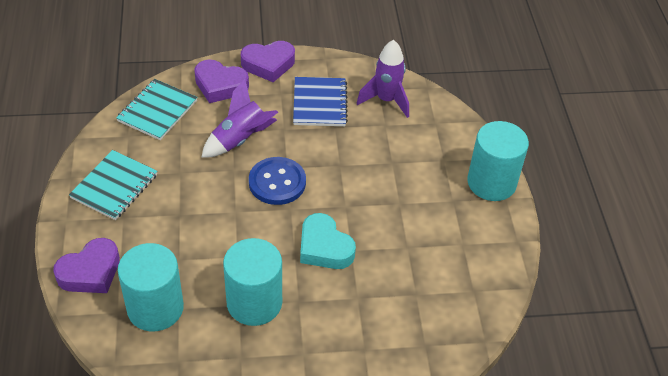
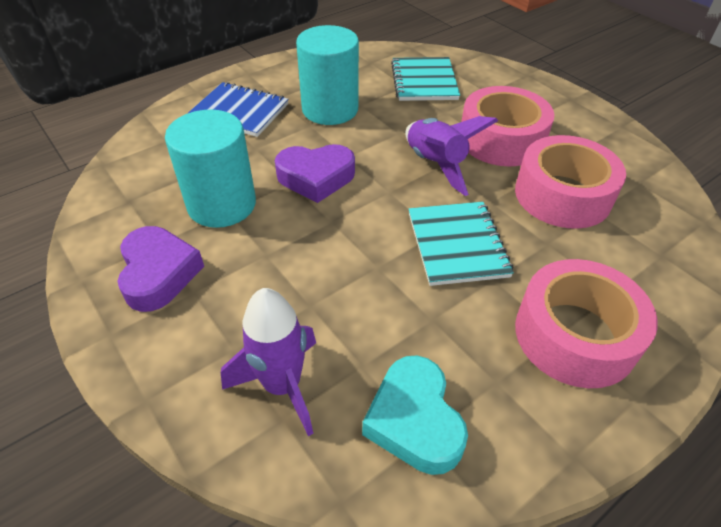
blue button: [249,157,306,205] = 1 -> none = 0
pink tape: none = 0 -> [461,86,554,166] [515,135,626,229] [515,259,658,388] = 3
purple heart: [53,238,120,293] [194,59,249,103] [241,41,295,82] = 3 -> [117,226,204,312] [275,144,355,203] = 2
turquoise cylinder: [118,243,184,331] [223,238,282,326] [467,121,529,201] = 3 -> [165,110,256,228] [296,25,359,125] = 2

